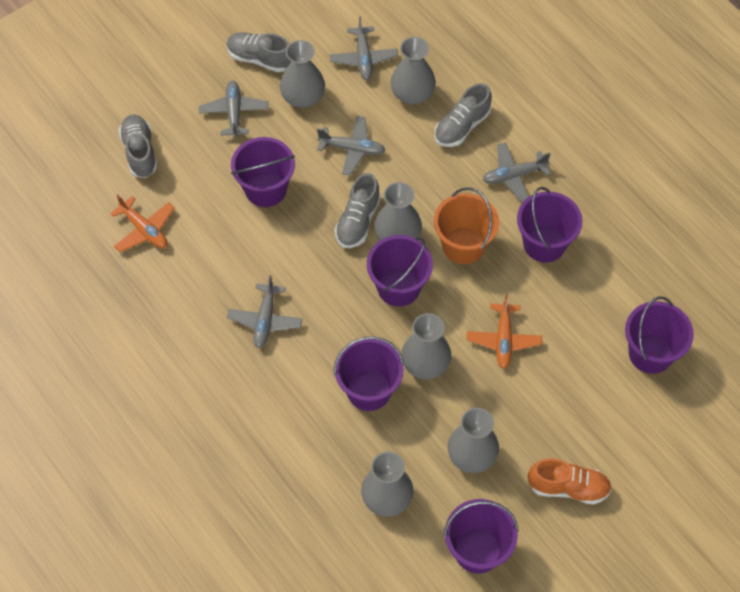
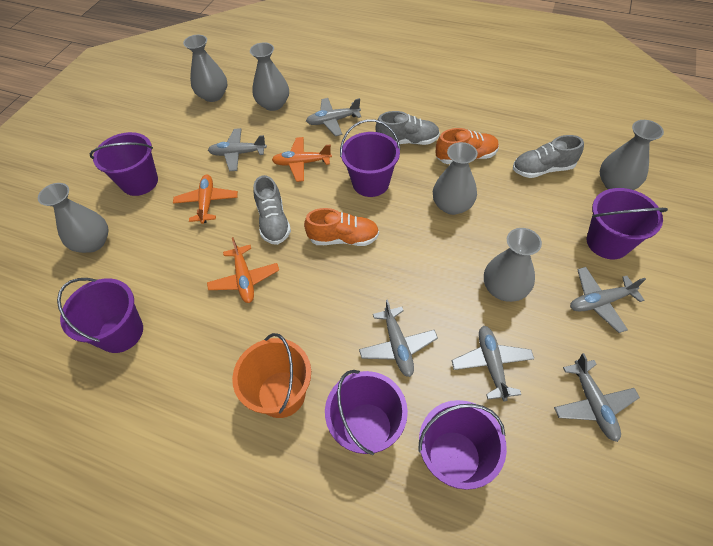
grey plane: [199,81,269,138] [227,275,302,348] [317,116,385,176] [330,16,398,80] [483,142,551,203] = 5 -> [208,128,267,171] [306,98,361,136] [359,299,438,377] [451,326,534,401] [554,353,640,442] [570,267,646,333] = 6
grey shoe: [119,115,157,178] [227,32,291,72] [335,173,381,248] [435,83,492,147] = 4 -> [253,175,291,245] [376,111,440,145] [513,135,584,178] = 3
orange plane: [110,195,175,252] [466,294,542,369] = 2 -> [173,174,238,224] [207,237,279,303] [272,137,332,182] = 3
orange shoe: [528,459,612,505] = 1 -> [304,208,379,246] [436,128,499,164] = 2

